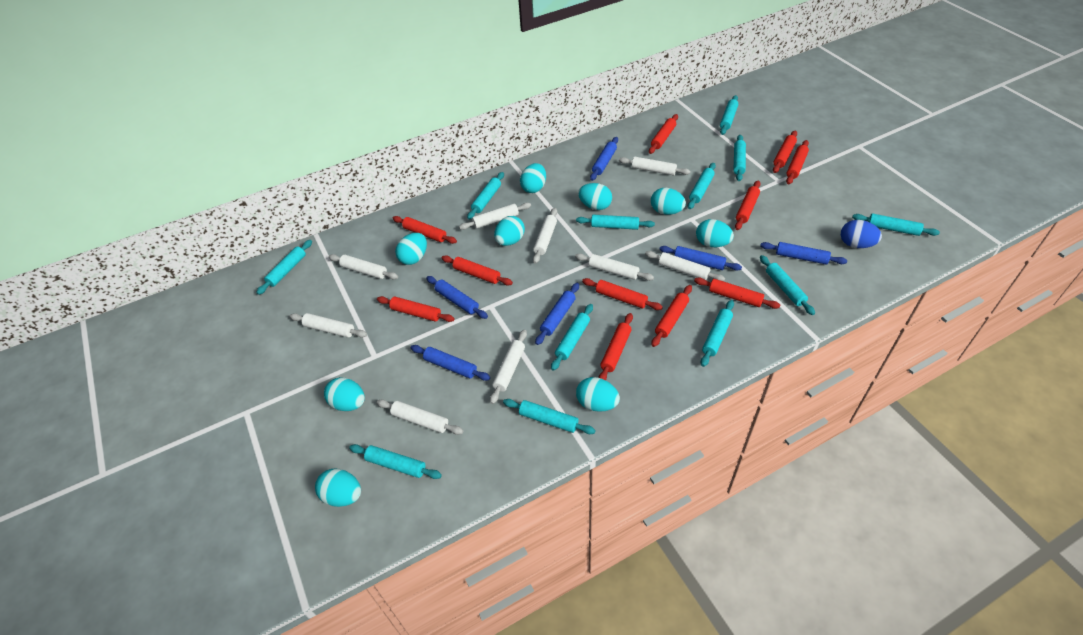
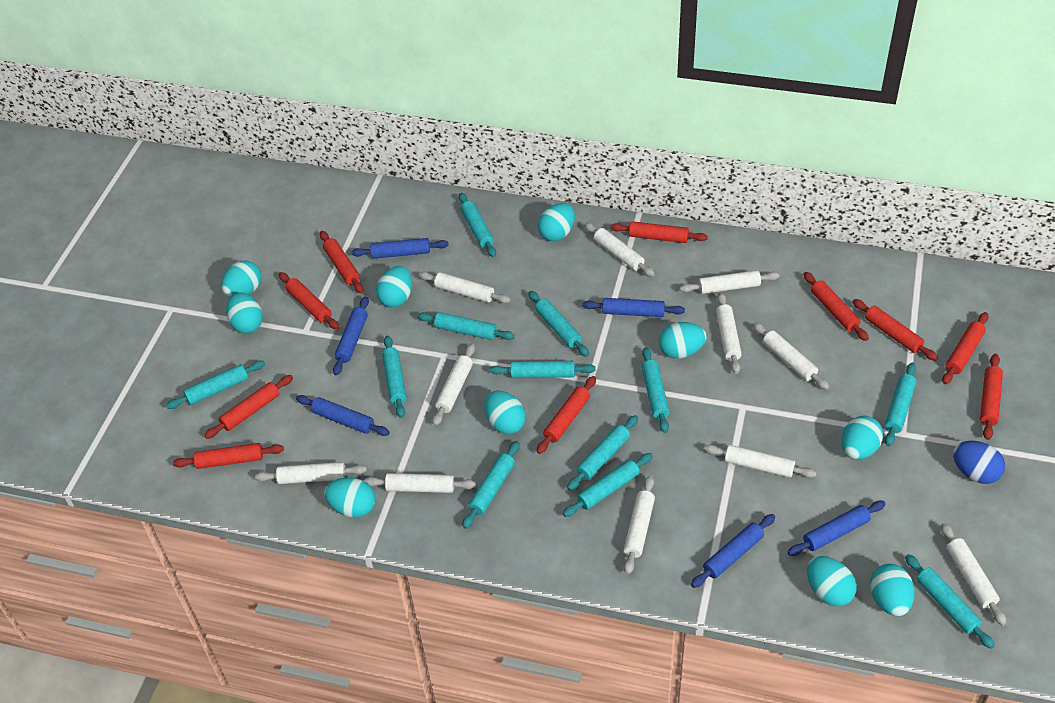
red rolling pin: [377,296,454,322] [393,216,457,244] [441,255,513,285] [582,278,663,310] [598,313,633,380] [649,114,678,154] [651,285,692,347] [694,277,780,309] [735,180,761,230] [773,131,797,173] [786,140,809,184] = 11 -> [173,443,284,469] [204,375,293,439] [279,272,339,329] [320,231,364,293] [537,376,596,454] [610,221,708,243] [804,272,869,341] [853,299,938,361] [942,312,989,384] [980,354,1003,440] = 10
turquoise egg: [315,469,361,507] [324,377,365,411] [395,233,427,265] [494,216,525,246] [520,163,546,193] [576,377,620,412] [578,183,612,210] [651,188,686,215] [696,219,734,247] = 9 -> [221,260,261,297] [226,292,263,334] [324,478,376,518] [376,266,412,307] [484,391,526,434] [538,203,575,241] [659,322,707,359] [807,556,857,607] [841,416,883,460] [870,564,915,616] = 10
white rolling pin: [290,313,367,338] [329,254,398,280] [377,399,463,435] [459,203,531,230] [490,330,527,404] [533,208,557,264] [575,253,654,281] [619,157,691,175] [645,251,725,281] = 9 -> [255,462,367,484] [364,473,476,493] [419,272,511,303] [432,344,475,426] [584,223,655,277] [624,476,655,574] [680,270,780,294] [704,445,817,478] [716,293,742,374] [753,323,829,390] [941,523,1006,626] = 11

